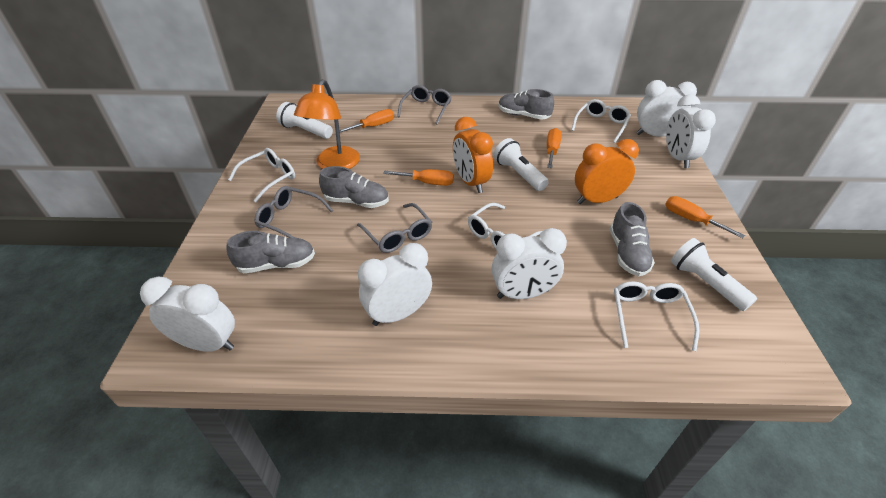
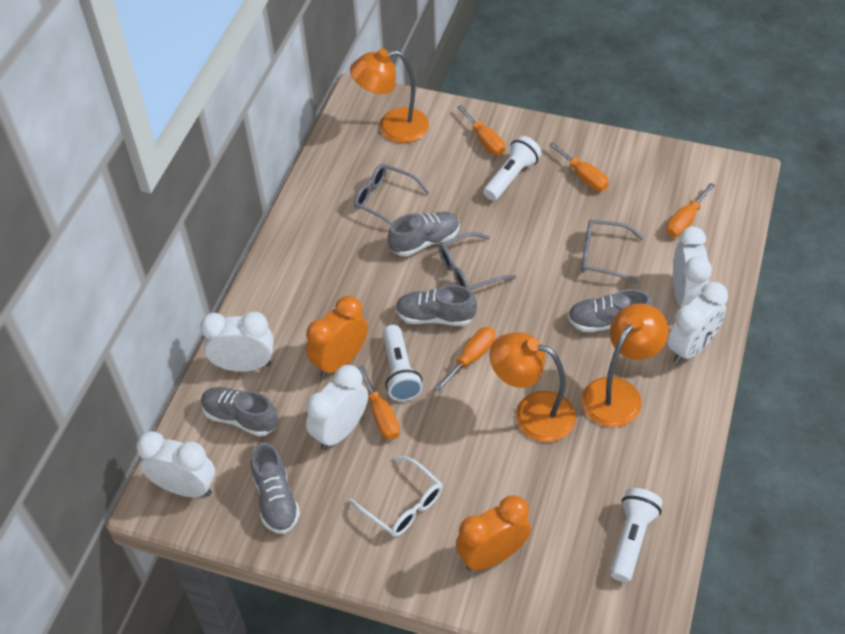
grey shoe: [226,231,315,273] [319,166,389,208] [498,89,554,120] [610,202,655,276] = 4 -> [201,387,278,437] [251,442,300,534] [388,212,460,257] [395,285,477,326] [568,289,653,332] = 5
orange lamp: [294,79,360,169] = 1 -> [350,49,429,143] [490,332,576,442] [581,303,668,427] = 3
orange screwdriver: [339,109,394,133] [383,169,454,186] [547,128,562,168] [665,196,745,239] = 4 -> [357,365,400,440] [435,327,495,391] [457,105,505,155] [549,142,609,191] [666,183,715,237] = 5
white glasses: [228,148,295,202] [468,203,542,249] [571,99,631,143] [614,281,699,351] = 4 -> [348,456,443,537] = 1

